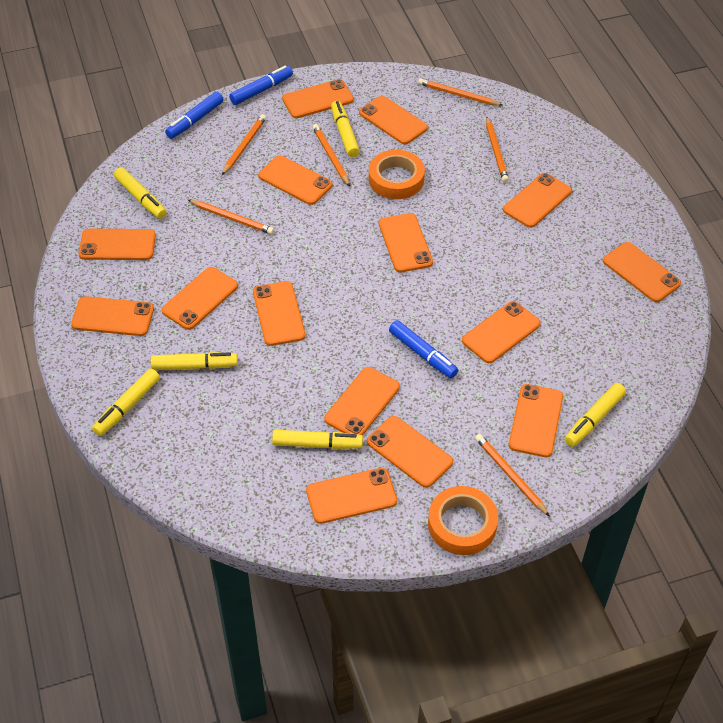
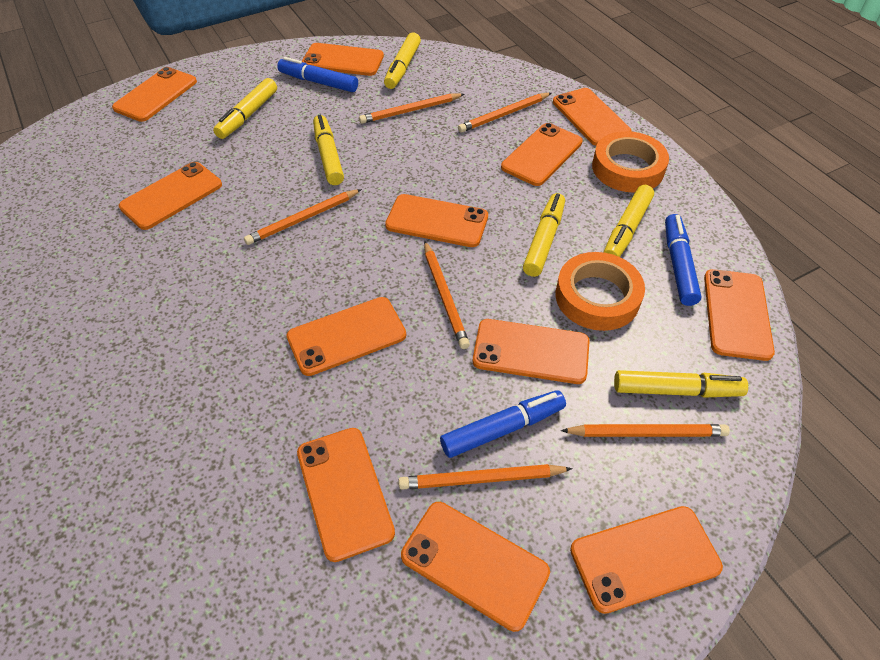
orange phone: [71,296,154,336] [79,229,156,260] [162,267,238,330] [253,281,306,346] [258,155,332,205] [282,79,354,118] [306,468,397,524] [324,367,400,436] [359,96,428,144] [367,416,453,488] [379,213,433,273] [462,301,541,363] [503,173,572,228] [509,384,563,457] [603,242,681,302] = 15 -> [112,67,197,122] [119,162,222,230] [287,297,406,376] [297,428,395,562] [302,43,384,76] [385,194,488,247] [401,502,550,632] [473,319,590,384] [501,123,583,186] [553,88,631,146] [570,506,723,614] [704,269,775,361] = 12

